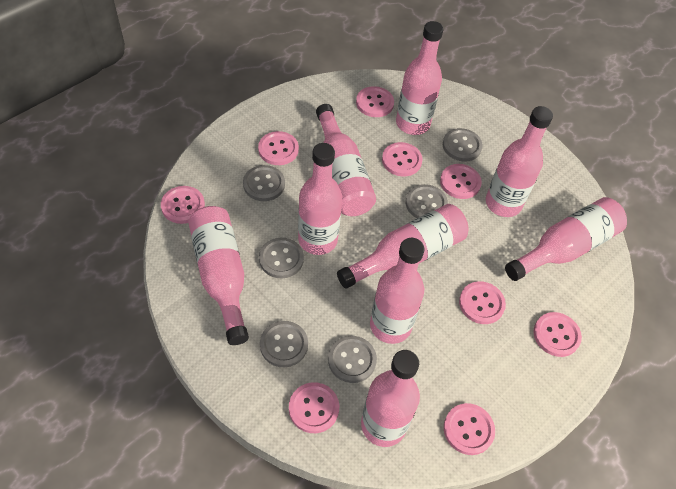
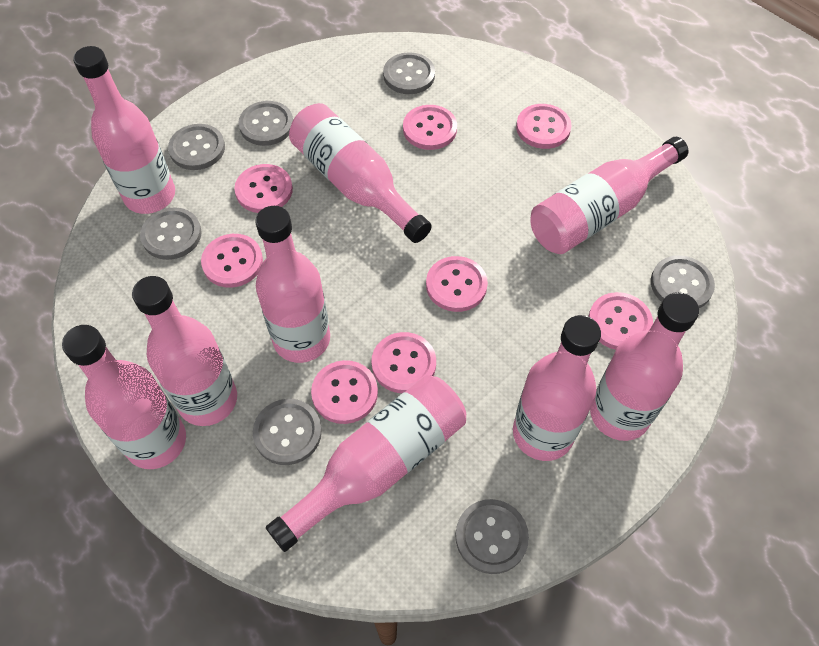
grey button: [243,165,285,201] [259,238,304,278] [260,321,308,367] [328,336,377,383] [406,184,448,218] [443,128,483,161] = 6 -> [140,207,202,260] [168,124,225,170] [238,101,293,146] [253,399,322,465] [383,52,435,94] [455,499,529,574] [651,255,715,308] = 7
pink button: [161,186,205,224] [258,131,299,165] [289,382,339,433] [356,86,394,117] [382,142,423,176] [440,164,482,199] [444,403,495,455] [459,281,506,324] [533,312,582,357] = 9 -> [201,234,263,288] [234,164,293,213] [311,360,378,424] [371,332,436,393] [403,105,457,150] [426,256,488,312] [516,104,571,149] [588,292,653,350] = 8

